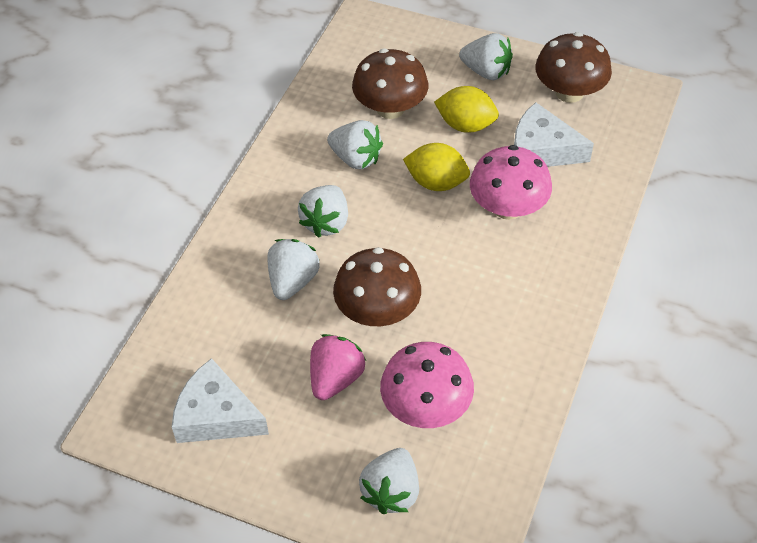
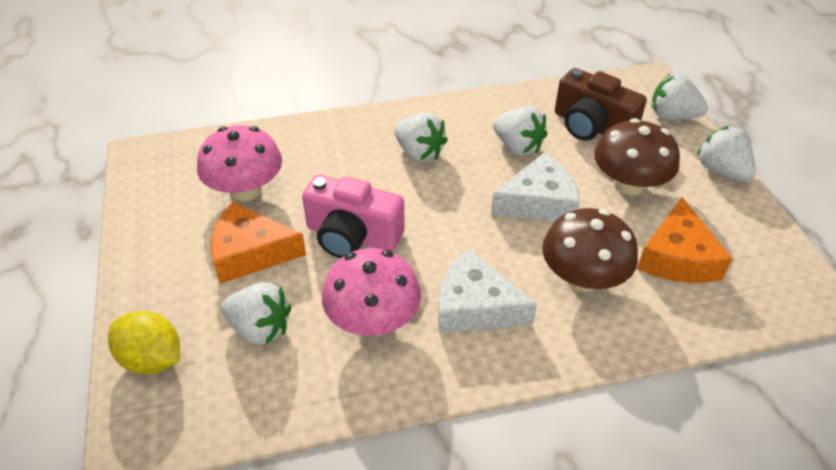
brown camera: none = 0 -> [555,68,647,140] = 1
brown mushroom: [333,247,421,326] [352,49,428,119] [535,32,612,103] = 3 -> [542,208,638,292] [594,118,680,195] = 2
orange cheese: none = 0 -> [211,202,306,284] [637,197,732,283] = 2
pink camera: none = 0 -> [302,175,405,258] = 1
pink strawberry: [310,334,366,400] = 1 -> none = 0
yellow lemon: [403,143,470,191] [434,86,499,133] = 2 -> [108,311,180,374] = 1

